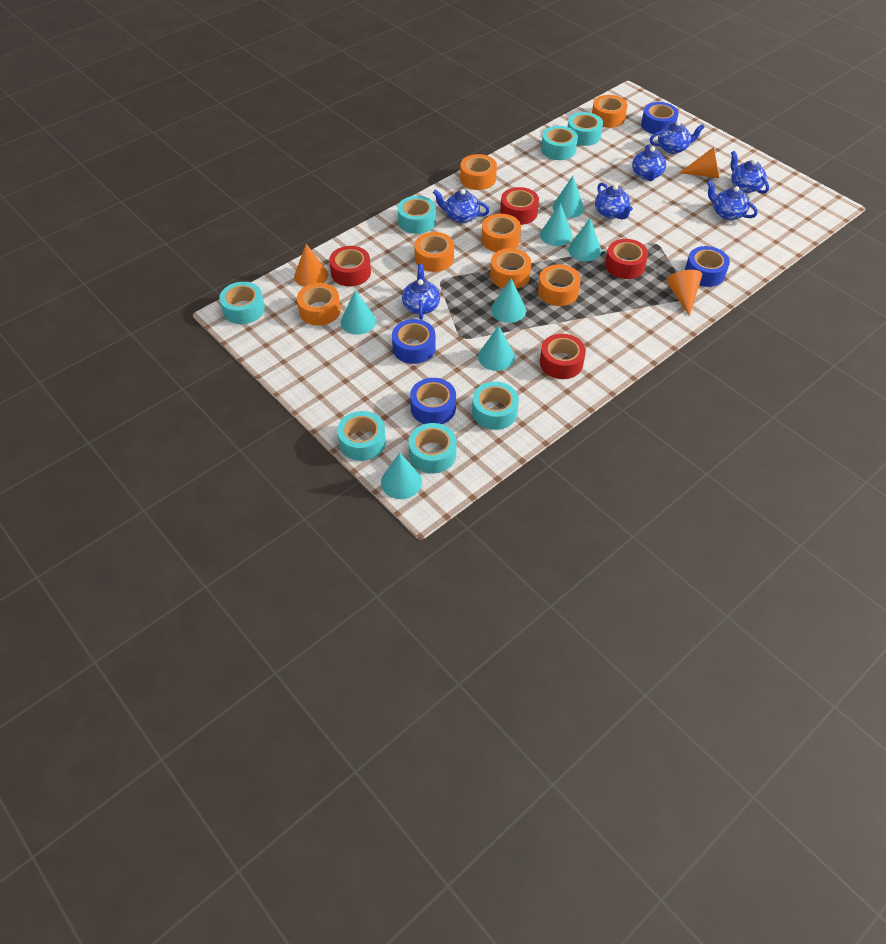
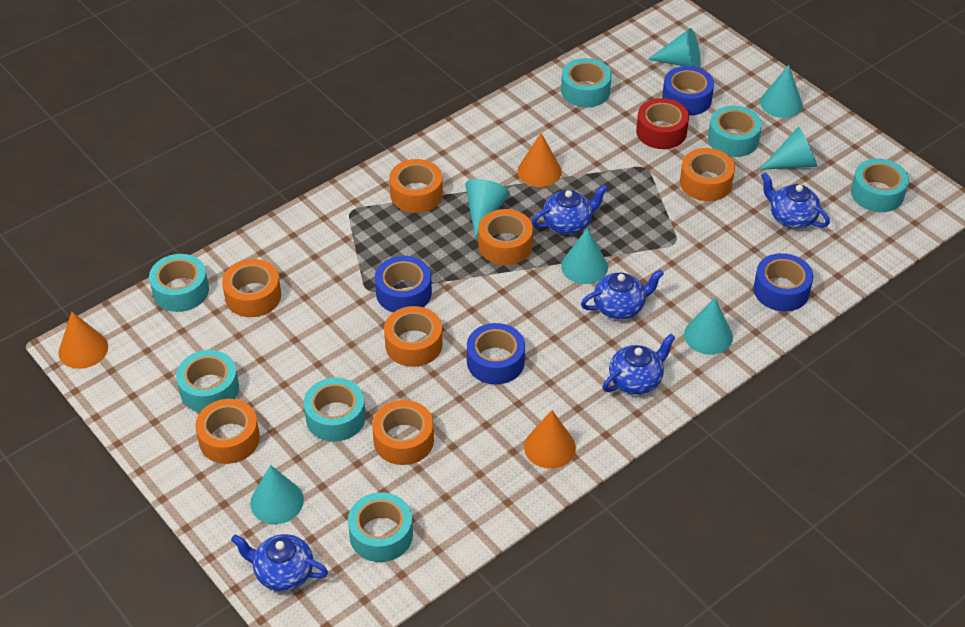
blue teapot: [402,264,440,320] [433,189,490,223] [595,182,633,219] [632,144,666,181] [650,121,705,154] [707,180,758,220] [731,151,769,194] = 7 -> [231,534,328,591] [532,185,608,234] [581,269,664,319] [602,334,676,395] [761,172,830,229] = 5
red tape: [329,246,371,286] [500,187,539,225] [540,334,586,379] [605,239,648,279] = 4 -> [636,98,689,149] = 1

